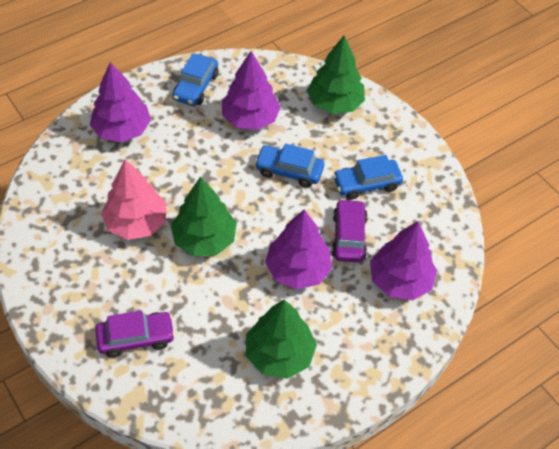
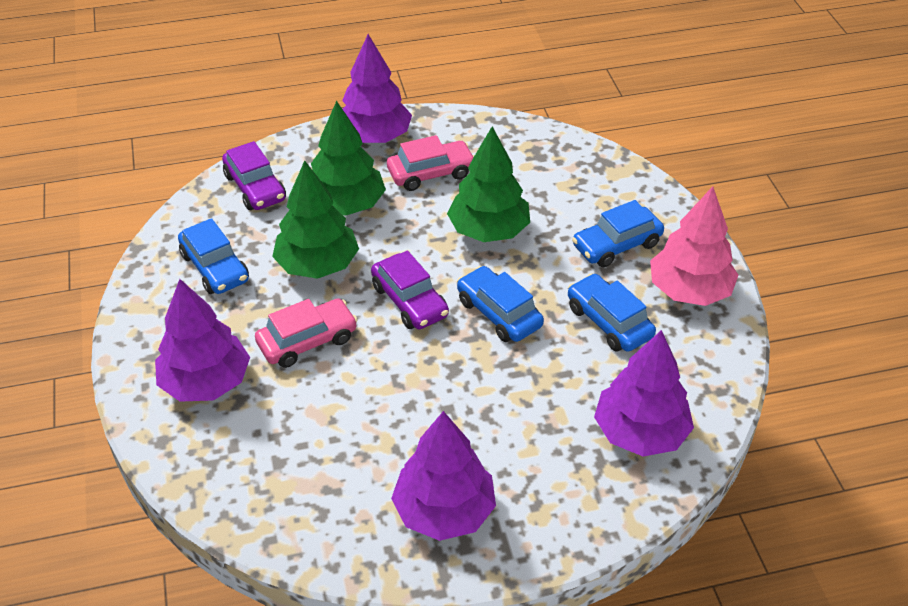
blue car: [173,53,218,106] [254,143,324,188] [333,155,403,200] = 3 -> [178,218,249,294] [457,266,544,342] [568,273,656,352] [572,200,664,267] = 4
pink car: none = 0 -> [255,299,358,368] [387,135,475,191] = 2

